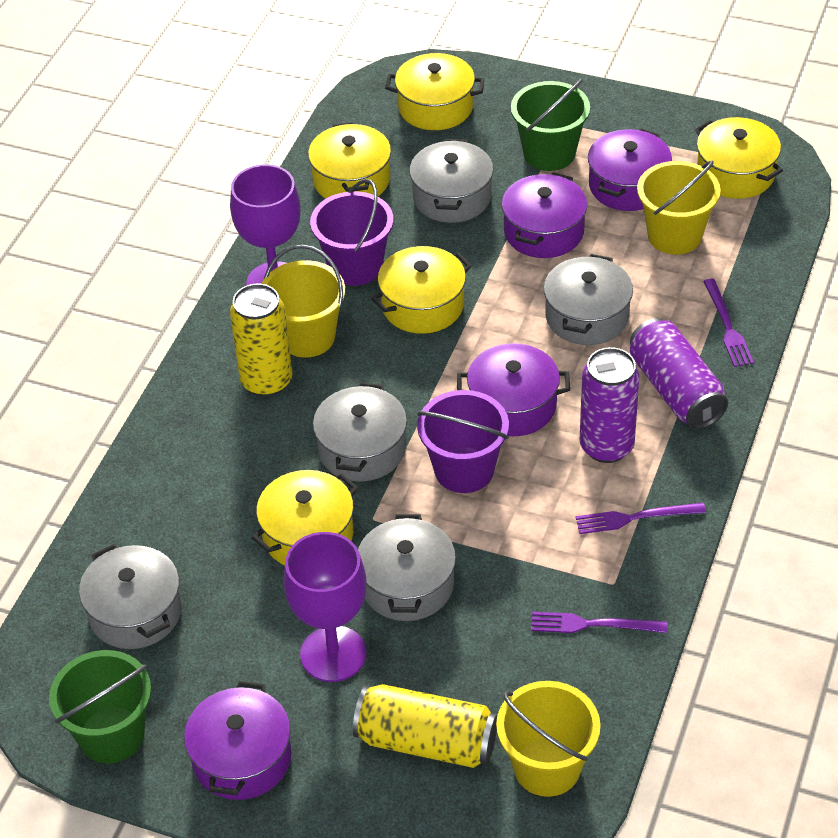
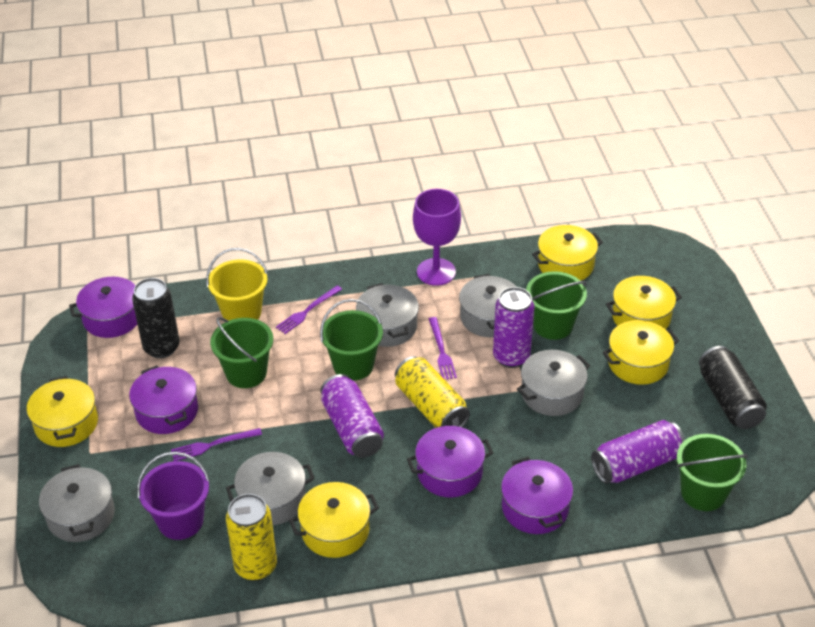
black can: none = 0 -> [132,278,180,358] [699,346,767,429] = 2
green bucket: [49,650,151,764] [511,79,590,171] = 2 -> [210,317,273,388] [320,299,383,381] [526,271,587,340] [677,434,748,511] = 4
purple bucket: [310,179,393,286] [417,390,509,493] = 2 -> [137,452,210,540] = 1
purple can: [580,347,639,463] [630,318,728,429] = 2 -> [320,374,384,458] [493,287,534,368] [591,420,685,484] = 3
purple goblet: [230,164,301,285] [283,532,367,682] = 2 -> [413,189,461,286] = 1
yellow bucket: [261,245,345,358] [496,681,601,797] [637,160,721,255] = 3 -> [206,248,268,321] = 1

